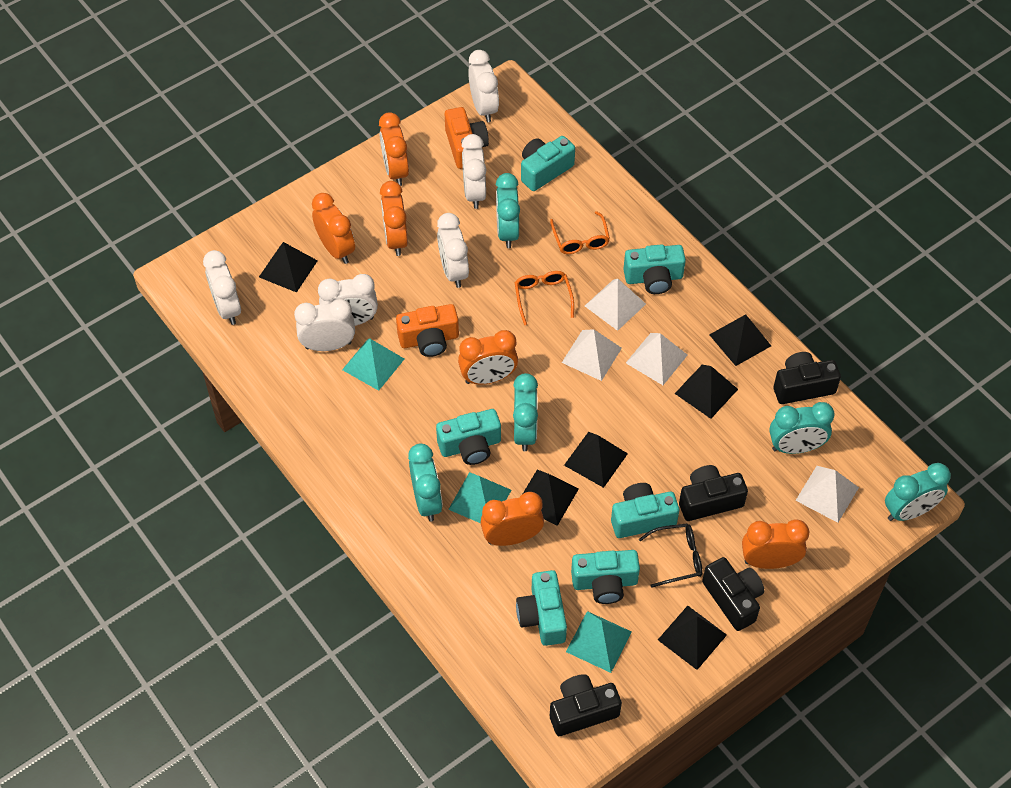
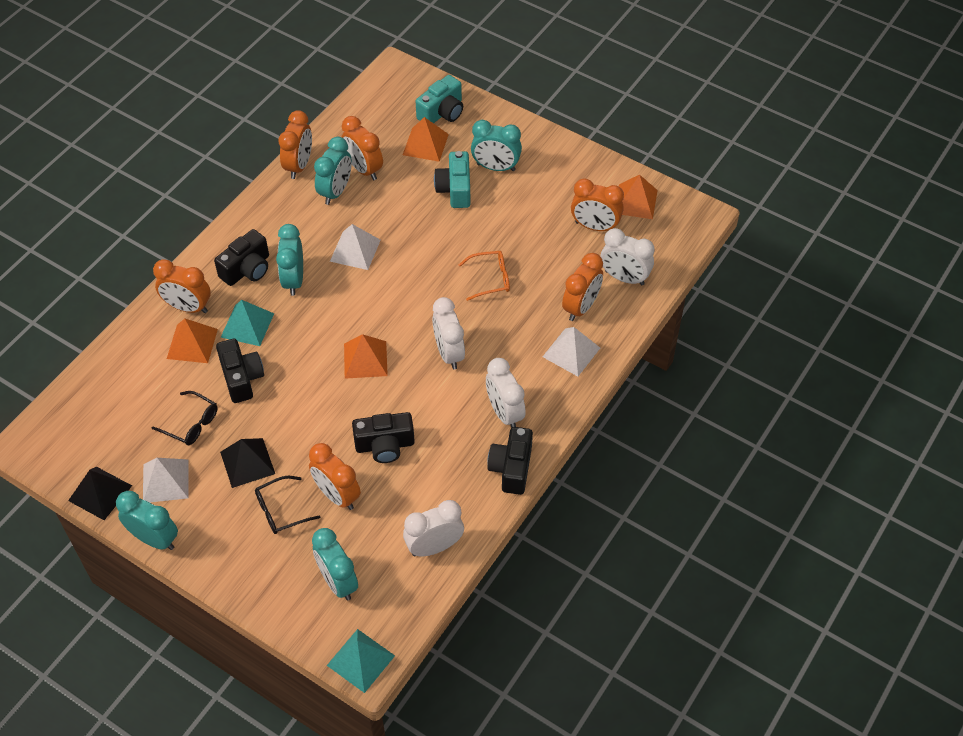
black glasses: [639,523,702,588] = 1 -> [152,391,217,445] [255,476,320,534] = 2
black pyramid: [259,242,318,293] [523,470,579,526] [564,432,628,488] [658,606,727,670] [675,365,738,419] [709,314,771,366] = 6 -> [68,467,132,520] [220,438,275,488] = 2
orange camera: [396,304,459,357] [445,107,489,169] = 2 -> none = 0
orange glasses: [514,271,574,325] [550,211,610,254] = 2 -> [459,251,510,301] = 1
orange pyramid: none = 0 -> [167,319,218,363] [344,334,388,379] [403,117,449,162] [619,175,658,219] = 4
turquoise camera: [436,409,501,465] [516,570,567,646] [521,136,575,191] [571,550,640,604] [611,483,679,538] [623,244,686,294] = 6 -> [416,75,463,123] [434,151,470,208] = 2
turquoise pyramid: [342,338,404,391] [448,472,511,523] [566,611,632,673] = 3 -> [221,300,274,346] [327,629,395,693] = 2
white clock: [203,250,241,325] [294,299,355,351] [318,274,378,326] [437,213,469,288] [462,134,486,209] [468,50,499,122] = 6 -> [403,500,464,556] [432,297,465,370] [486,358,526,428] [600,228,654,285] = 4
white pyramid: [562,329,622,381] [585,279,646,331] [626,333,687,385] [795,466,859,523] = 4 -> [143,458,189,502] [330,224,381,270] [543,327,600,376] = 3

